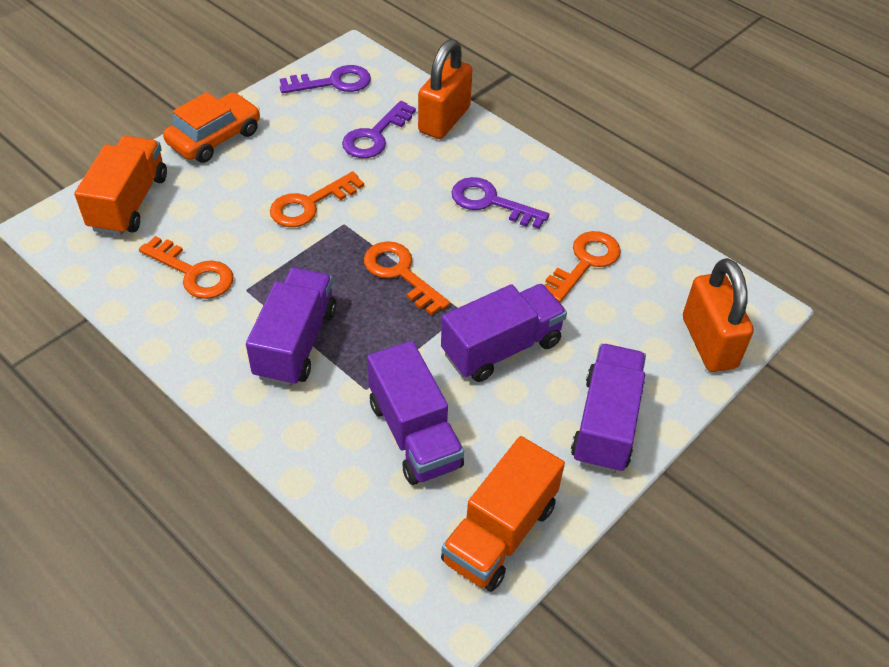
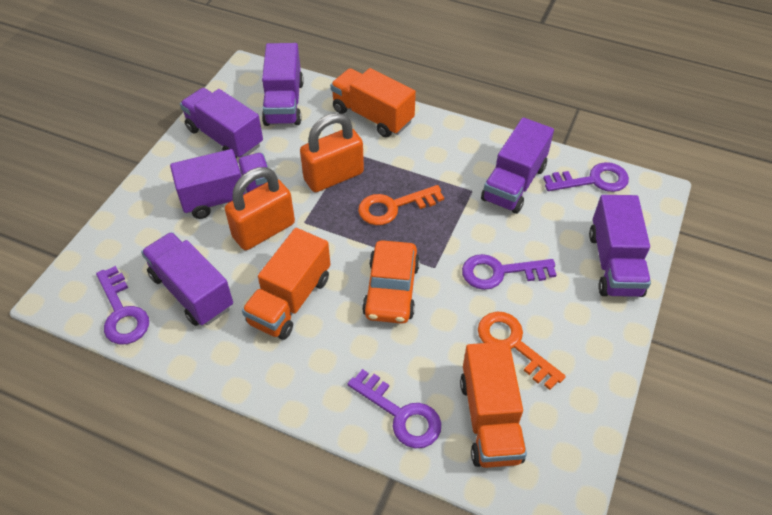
orange key: [139,236,234,299] [270,171,364,227] [364,241,450,315] [544,231,621,303] = 4 -> [358,185,444,225] [478,312,566,390] = 2
orange truck: [74,136,167,236] [441,436,565,592] = 2 -> [242,228,331,340] [330,68,416,137] [460,342,527,468] = 3
purple key: [280,65,371,93] [342,101,416,158] [451,177,549,229] = 3 -> [96,266,149,345] [347,369,441,448] [462,254,557,290] [543,162,629,192] = 4
purple truck: [246,268,336,386] [367,341,464,485] [441,284,567,382] [571,344,646,473] = 4 -> [141,232,233,326] [170,149,268,219] [180,88,263,158] [262,43,304,126] [481,117,554,214] [589,195,651,297] = 6

